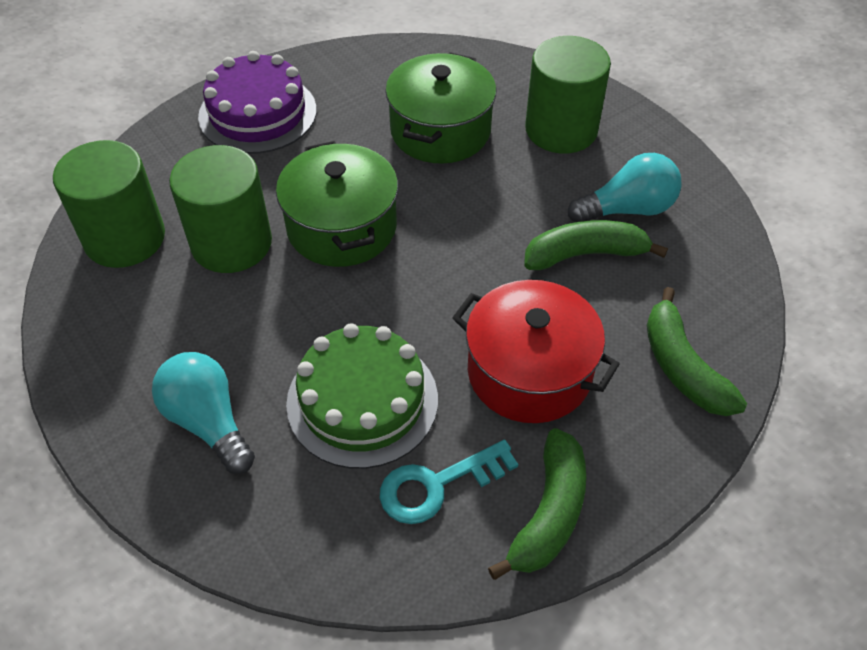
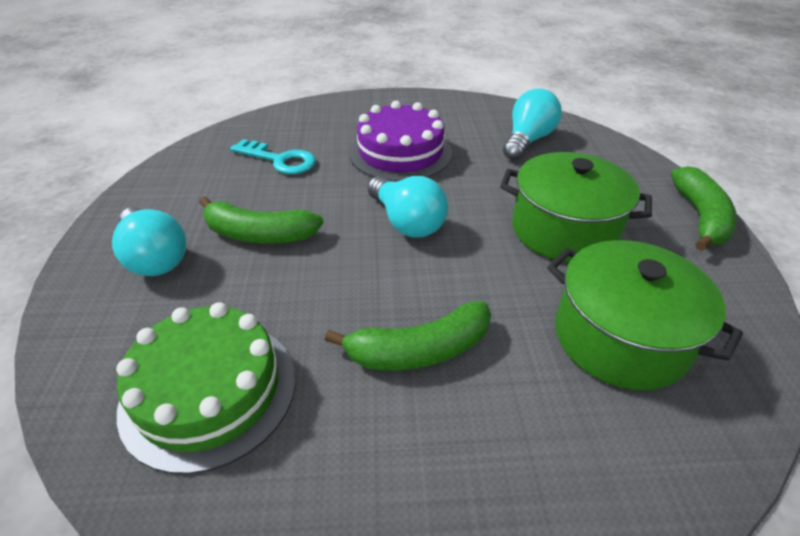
green cylinder: [53,140,165,268] [169,145,272,273] [525,36,611,153] = 3 -> none = 0
red pot: [452,280,620,423] = 1 -> none = 0
turquoise light bulb: [152,352,255,474] [568,153,681,222] = 2 -> [112,207,186,276] [368,176,448,238] [503,89,562,160] = 3

